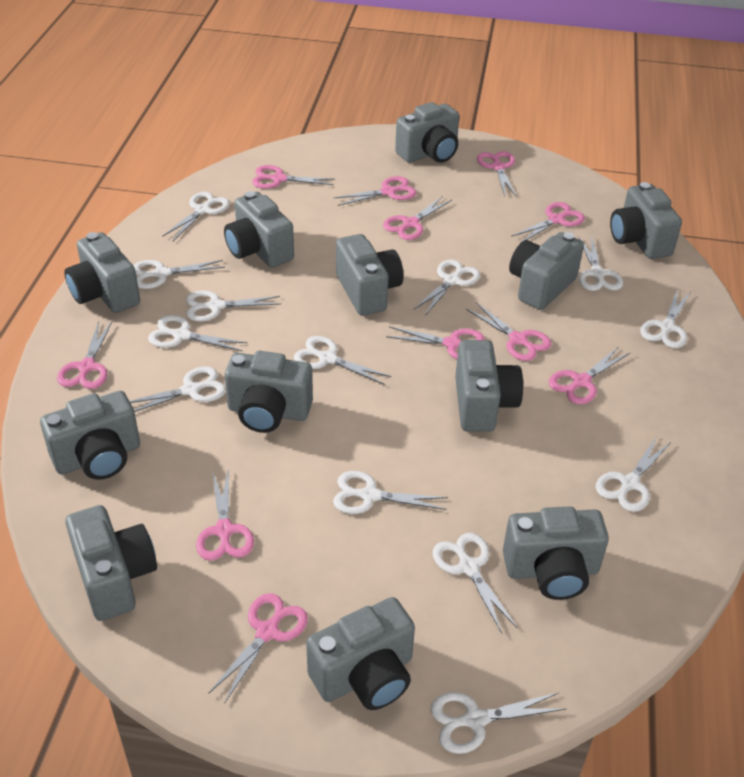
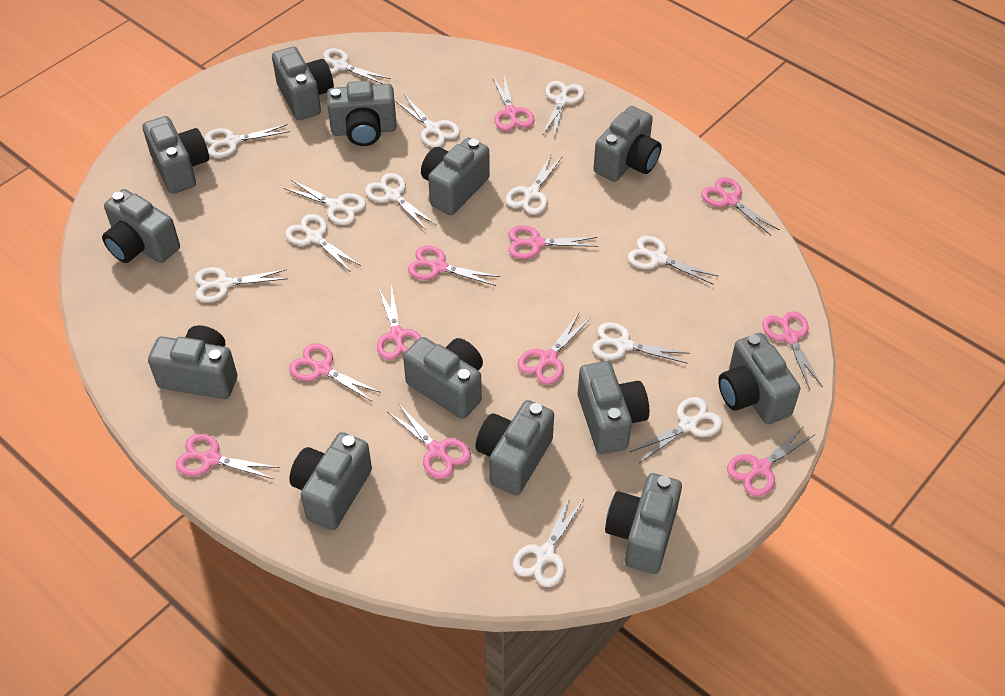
grey camera: [40,391,140,480] [64,232,140,313] [65,505,157,621] [224,191,294,268] [225,351,313,433] [306,597,415,710] [336,234,403,316] [395,102,459,163] [455,340,523,432] [503,506,609,600] [509,232,584,310] [610,182,682,259] = 12 -> [102,189,180,263] [142,116,209,194] [148,325,237,399] [272,47,334,120] [289,432,372,530] [327,81,397,146] [403,337,483,419] [421,138,490,215] [475,400,554,496] [578,361,649,454] [593,106,662,182] [605,473,682,574] [718,333,800,424] = 13

